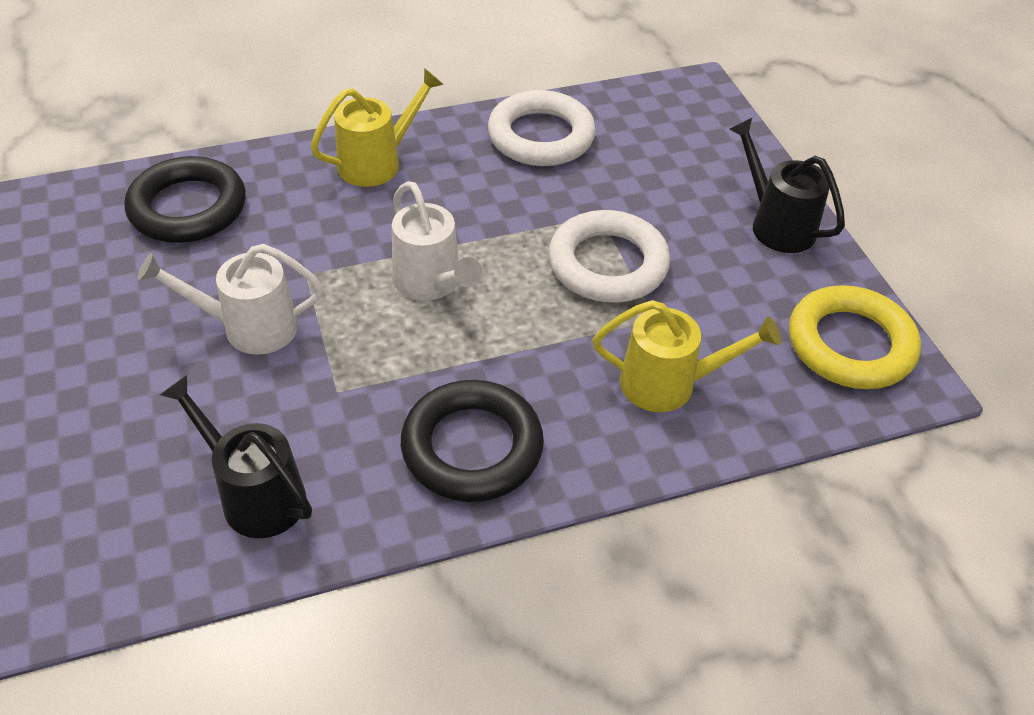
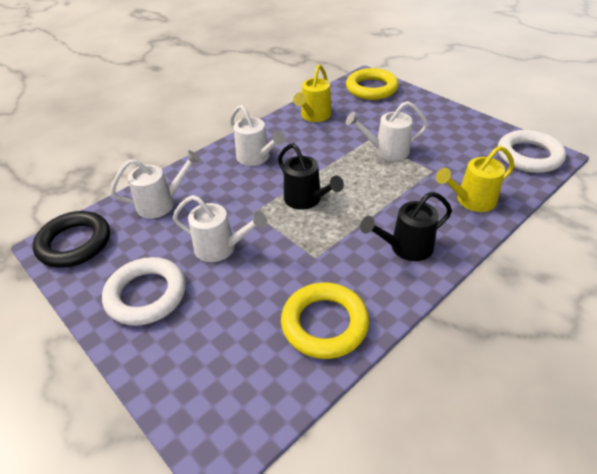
black ring: [124,156,246,243] [401,380,544,502] = 2 -> [33,211,110,268] = 1
white watering can: [137,244,323,355] [392,181,482,301] = 2 -> [111,150,201,219] [173,195,267,262] [230,105,286,166] [346,101,428,161] = 4
yellow ring: [789,285,921,389] = 1 -> [281,283,369,359] [346,68,399,100] = 2

